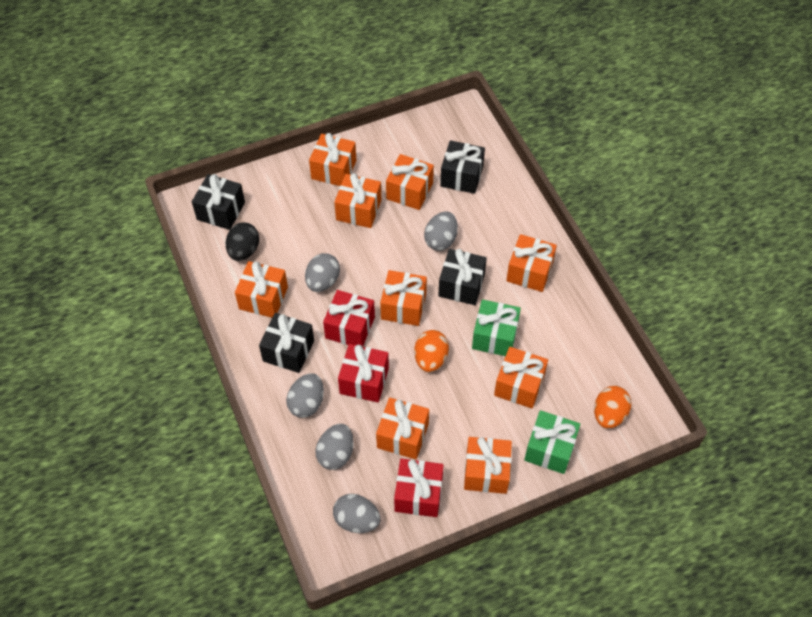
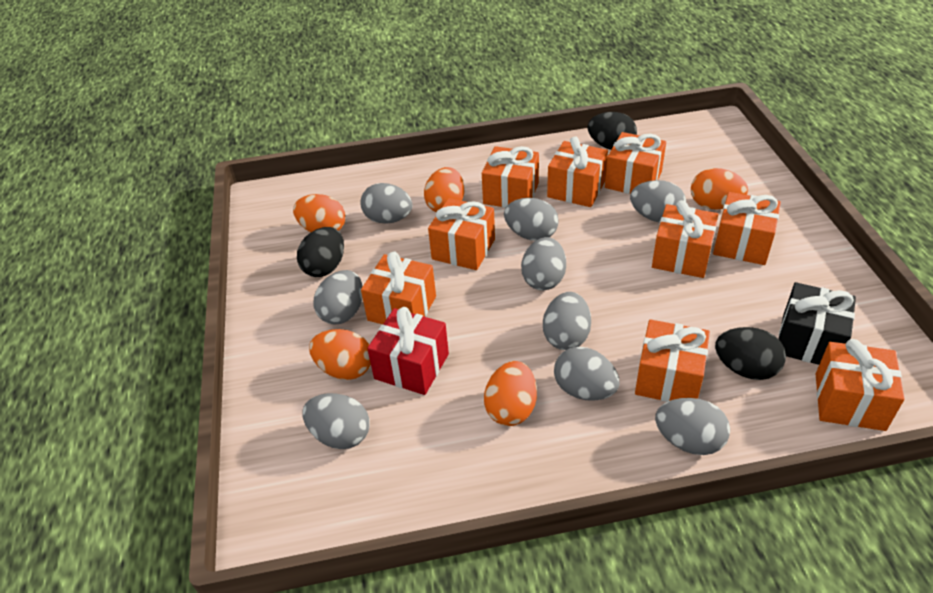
black egg: [226,222,259,261] = 1 -> [297,227,344,277] [587,112,637,150] [715,327,786,380] = 3
black gift: [192,174,245,230] [259,313,314,373] [438,249,487,305] [440,140,485,194] = 4 -> [779,282,856,365] = 1
green gift: [472,299,521,356] [524,410,580,474] = 2 -> none = 0
grey egg: [286,373,324,418] [305,253,340,292] [315,424,354,470] [333,494,381,533] [424,211,458,251] = 5 -> [303,393,370,449] [314,270,363,325] [361,183,413,224] [504,198,559,241] [521,237,566,291] [543,292,591,350] [554,347,620,401] [630,180,686,223] [655,398,730,455] = 9
orange egg: [414,330,449,372] [594,386,631,429] = 2 -> [293,194,345,232] [309,329,371,380] [424,167,464,213] [484,361,537,426] [691,168,748,210] = 5
red gift: [323,290,375,347] [338,344,389,403] [394,458,444,517] = 3 -> [367,307,449,395] = 1

